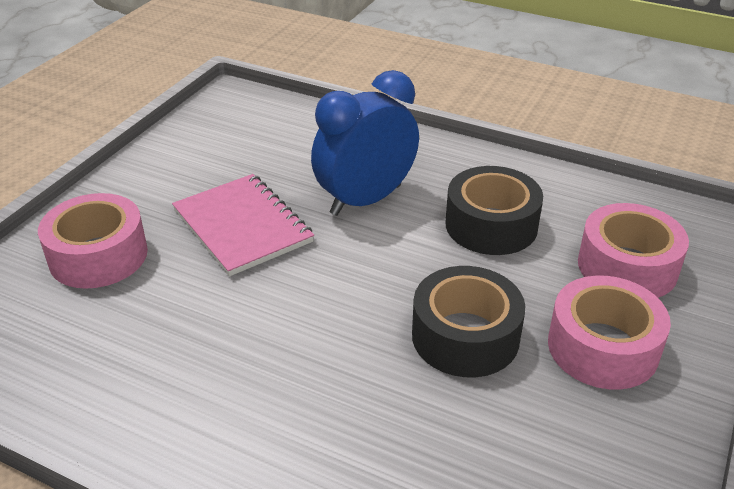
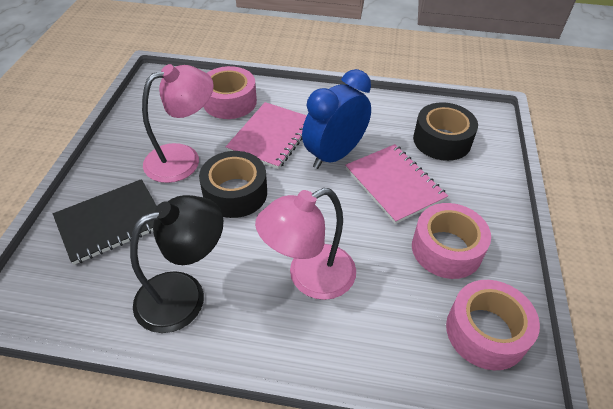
black lamp: none = 0 -> [130,195,224,333] = 1
black notebook: none = 0 -> [53,179,157,265] = 1
pink lamp: none = 0 -> [142,64,214,183] [255,188,356,300] = 2
pink notebook: [172,174,314,276] = 1 -> [226,102,307,169] [345,144,448,224] = 2

